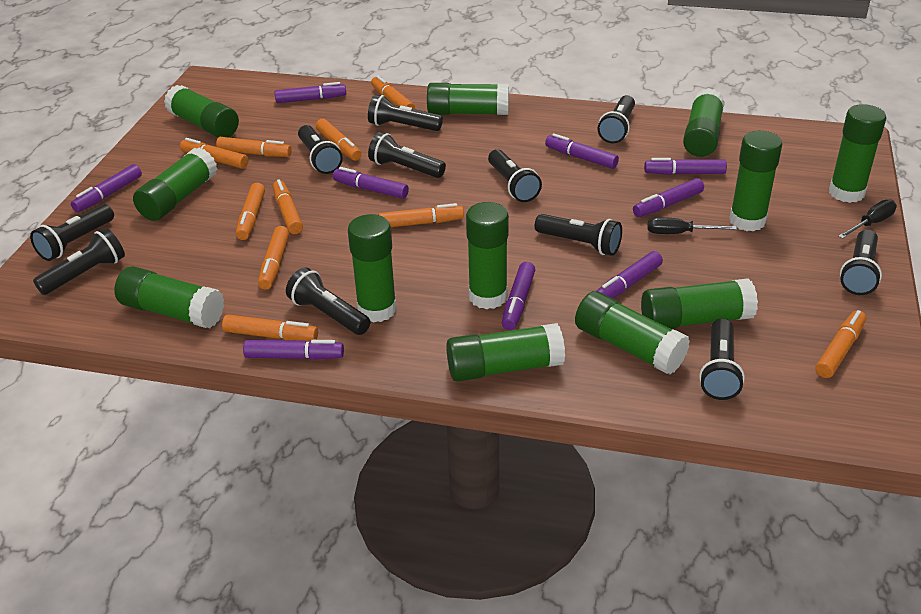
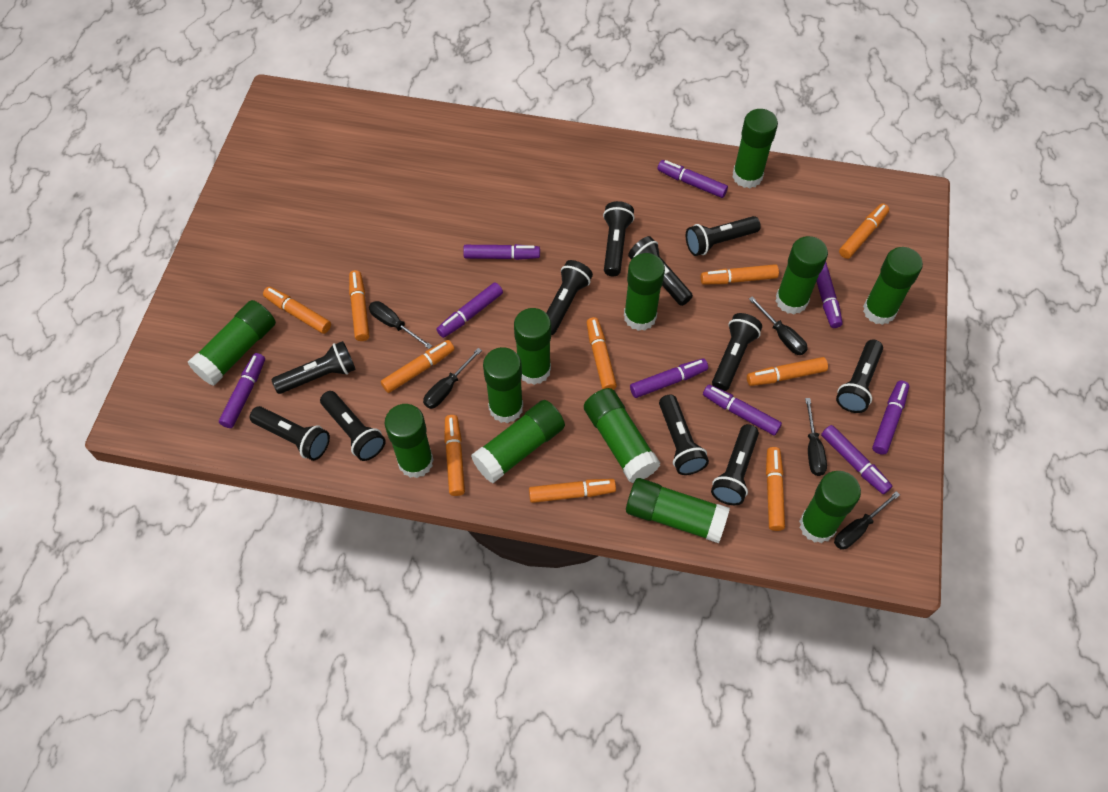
black screwdriver: [648,217,737,234] [838,199,897,239] = 2 -> [369,301,432,349] [423,348,482,409] [749,297,808,355] [805,398,827,476] [834,491,900,549] = 5

